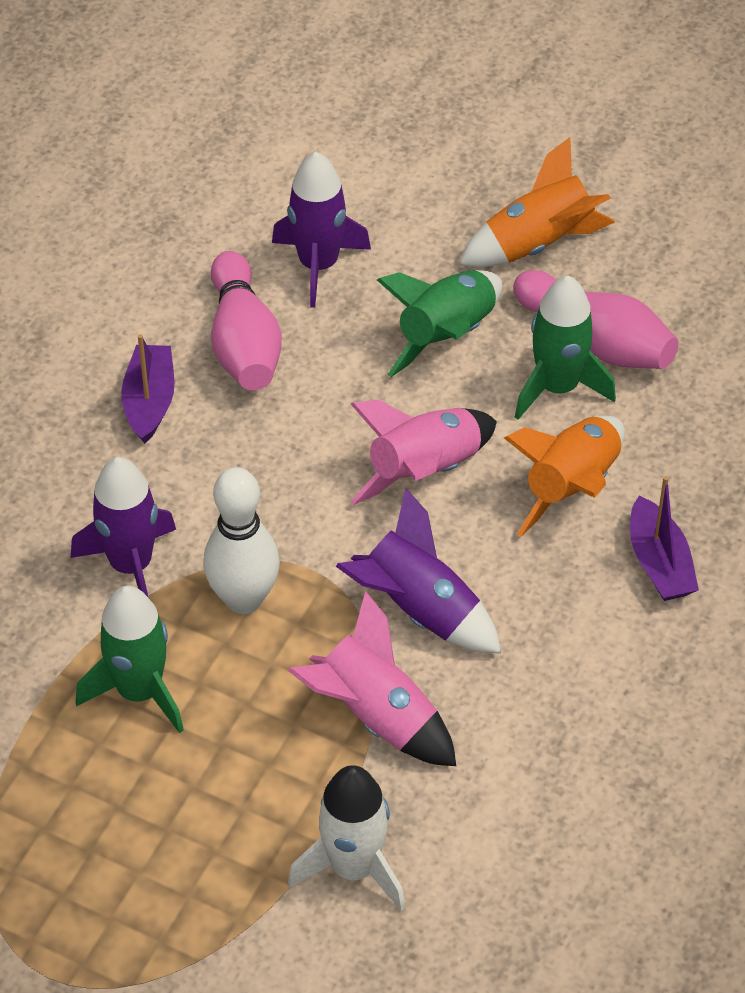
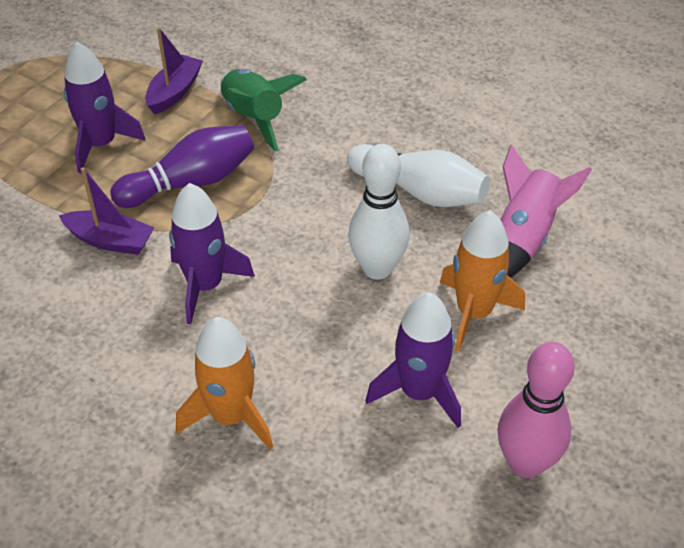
green rocket: [76,585,184,733] [377,270,503,377] [515,276,616,420] = 3 -> [220,69,307,152] = 1
pink bowling pin: [211,251,282,390] [513,270,679,369] = 2 -> [497,342,575,478] = 1
pink rocket: [288,592,456,766] [351,399,497,505] = 2 -> [501,144,592,278] = 1
purple bowling pin: none = 0 -> [110,125,254,208] = 1
white bowling pin: [203,467,280,614] = 1 -> [347,144,490,207] [348,144,410,279] = 2
white rocket: [288,765,405,911] = 1 -> none = 0

